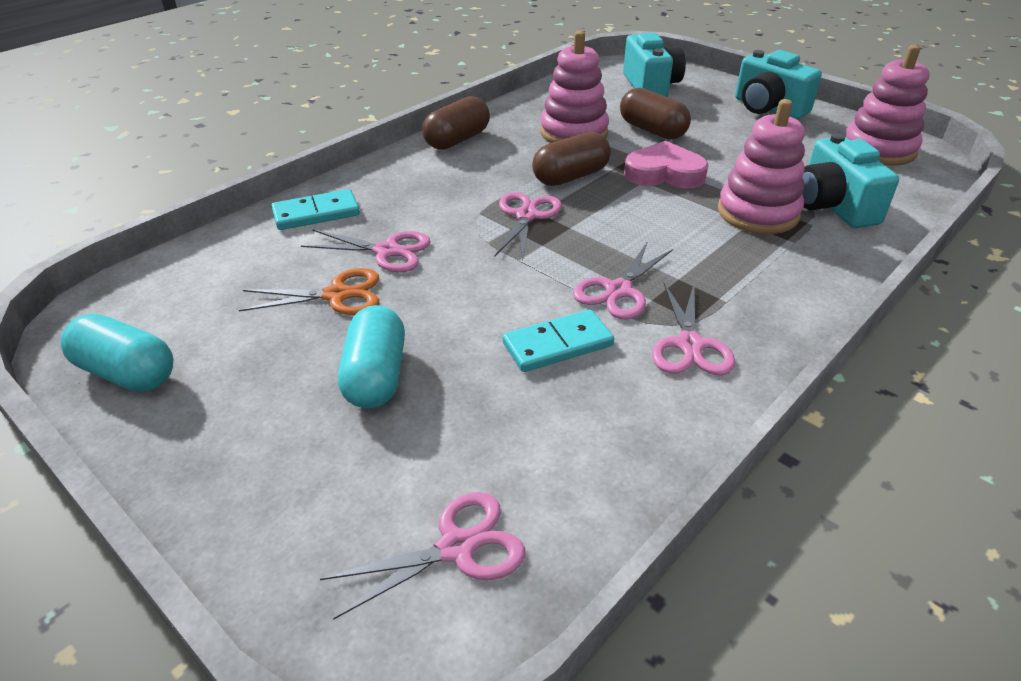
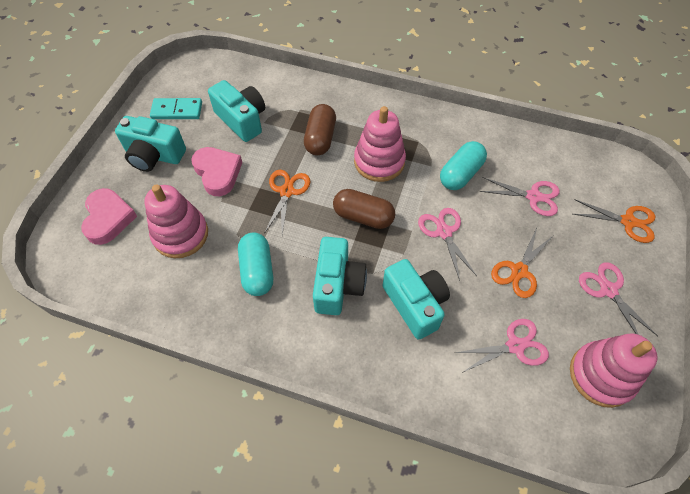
brown capsule: [422,96,490,150] [532,132,611,186] [620,88,691,140] = 3 -> [304,104,336,155] [333,189,395,229] = 2
orange scissors: [239,268,379,315] = 1 -> [264,170,310,235] [491,228,554,298] [573,199,655,243] = 3
pink heart: [624,141,709,189] = 1 -> [81,188,137,245] [191,147,242,196] = 2
pink scissors: [301,229,431,272] [320,492,525,620] [495,192,562,261] [573,241,673,320] [652,283,735,375] = 5 -> [418,208,477,281] [455,319,549,373] [479,177,560,216] [579,262,658,336] = 4
turquoise camera: [623,33,686,97] [735,50,822,119] [802,133,899,228] = 3 -> [115,116,186,172] [208,80,265,142] [313,237,367,315] [383,259,450,340] = 4
turquoise domino: [271,189,360,230] [503,309,614,372] = 2 -> [150,98,202,119] = 1

